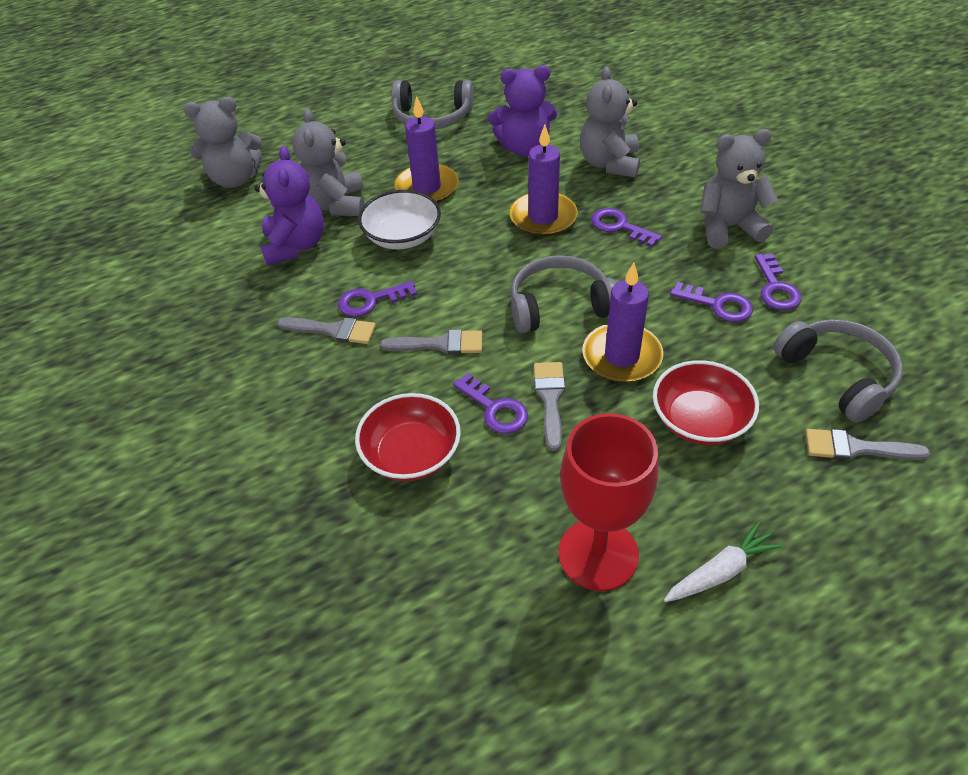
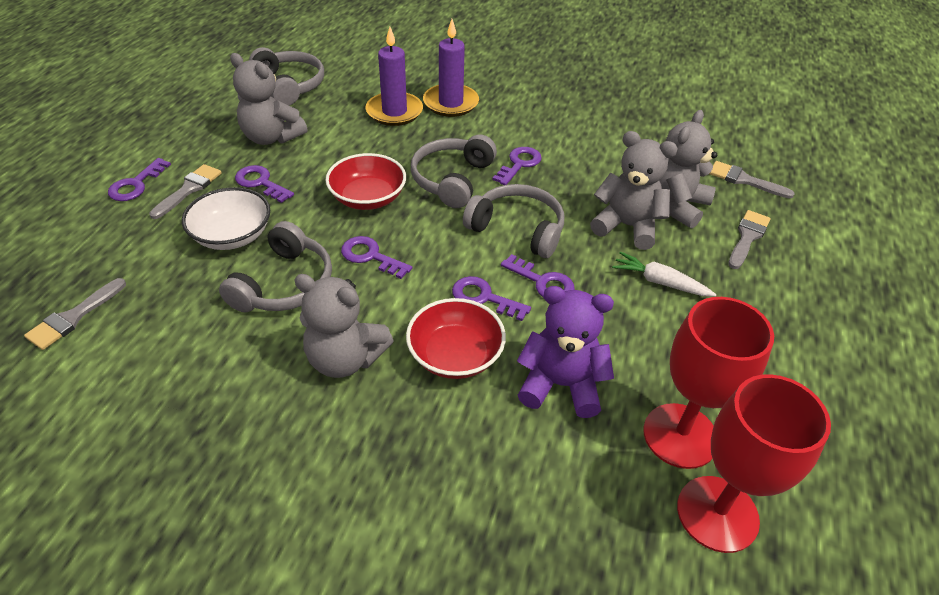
grey headphones: [392,80,473,129] [511,255,616,333] [773,319,903,423] = 3 -> [219,221,332,312] [249,47,324,105] [411,134,497,208] [463,184,564,258] = 4
purple candle: [394,96,459,203] [509,125,578,237] [582,262,663,383] = 3 -> [365,26,423,126] [423,19,479,117] = 2
purple key: [338,281,417,317] [453,373,528,434] [591,208,662,247] [670,282,753,322] [755,254,802,310] = 5 -> [108,158,171,201] [235,165,294,203] [341,236,412,279] [452,276,531,321] [492,147,542,185] [501,254,575,297] = 6
purple teddy bear: [255,146,324,266] [489,65,557,156] = 2 -> [517,286,614,418] = 1
red goblet: [559,413,658,591] = 1 -> [643,297,774,469] [677,374,831,553] = 2

